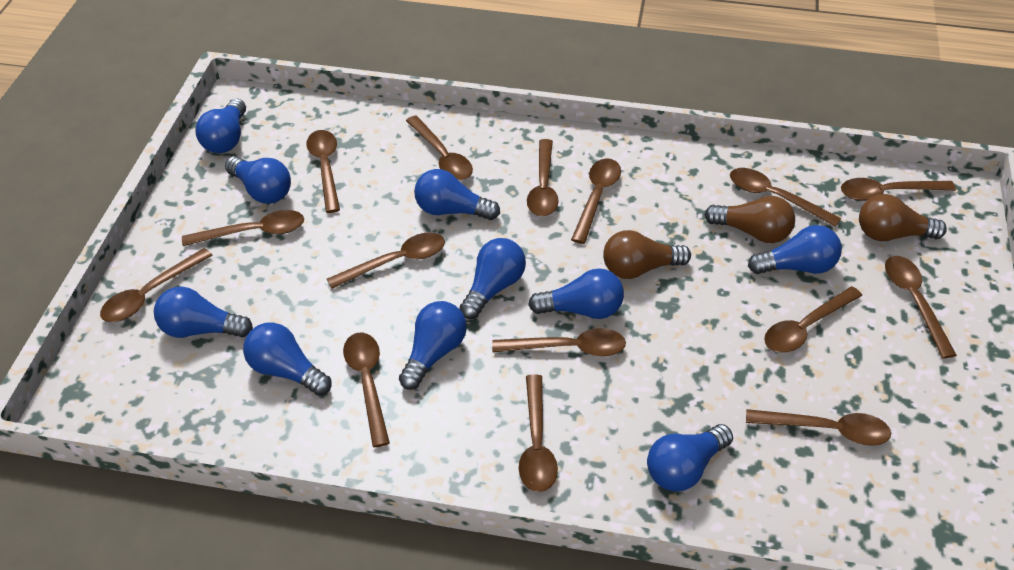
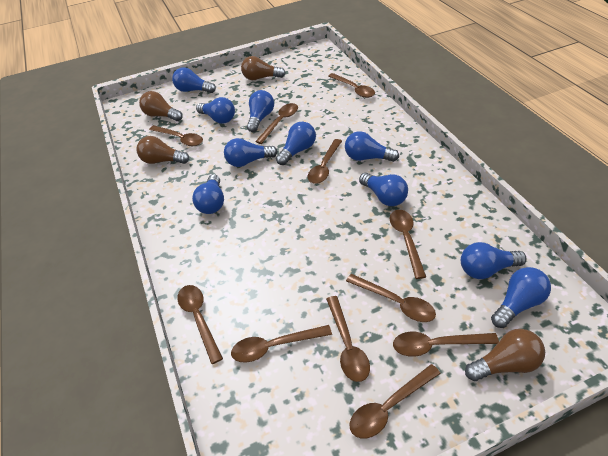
brown light bulb: [603,230,691,279] [704,196,795,243] [859,194,947,241] = 3 -> [137,136,189,164] [139,91,183,121] [241,56,286,80] [465,329,545,381] = 4
brown spoon: [100,248,213,322] [182,210,304,246] [307,130,340,213] [327,232,445,289] [343,333,390,447] [406,116,473,180] [492,328,626,357] [519,374,558,492] [527,139,559,216] [571,158,621,244] [730,168,841,227] [746,409,891,446] [764,286,862,353] [841,178,956,201] [885,256,957,359] = 15 -> [149,125,203,146] [177,285,223,364] [231,325,332,363] [255,103,298,144] [308,139,342,184] [326,296,370,382] [328,73,375,98] [346,274,436,322] [349,364,441,439] [390,210,426,279] [393,332,499,357] = 11

